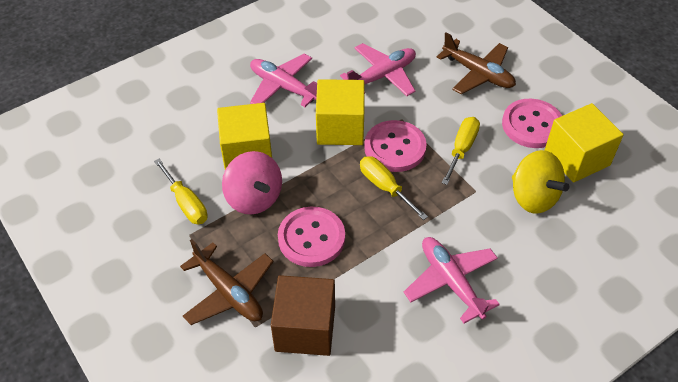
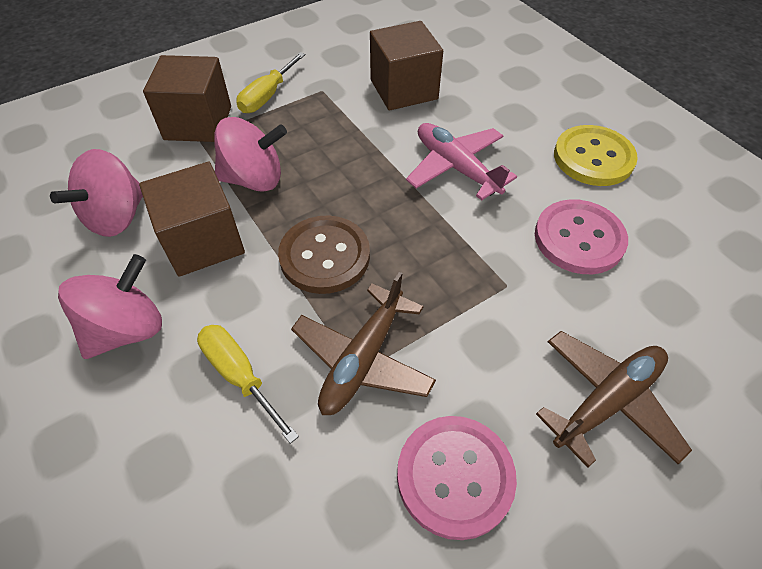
brown button: none = 0 -> [278,216,370,294] = 1
brown cube: [271,275,335,356] = 1 -> [139,162,245,277] [143,55,231,142] [370,21,443,110] = 3
pink button: [278,207,345,267] [364,120,427,172] [502,99,562,148] = 3 -> [397,416,517,540] [535,199,628,274] = 2
pink plane: [250,54,317,107] [340,43,416,96] [404,237,500,324] = 3 -> [406,123,517,201] = 1
pink spinning top: [222,151,282,215] = 1 -> [50,149,143,237] [58,254,162,359] [214,117,287,192] = 3
yellow button: none = 0 -> [554,125,638,186] = 1
yellow cube: [217,103,272,169] [316,79,364,145] [545,103,624,183] = 3 -> none = 0
yellow screwdriver: [154,159,208,224] [360,156,428,220] [442,117,480,185] = 3 -> [197,325,299,444] [236,52,305,113] = 2
yellow spinning top: [512,150,569,214] = 1 -> none = 0

